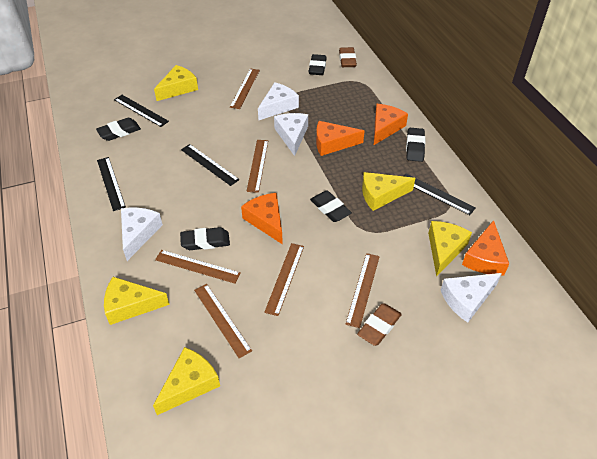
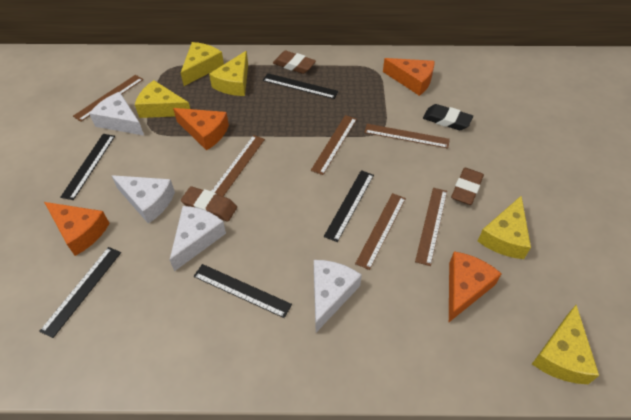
black eraser: [96,118,141,141] [180,227,230,250] [308,54,327,75] [310,191,352,222] [406,128,425,162] = 5 -> [423,104,473,130] = 1
black ruler: [97,157,126,211] [114,95,169,127] [181,144,240,186] [404,173,476,215] = 4 -> [39,247,121,338] [60,134,115,200] [193,264,292,318] [263,73,339,99] [324,170,374,242] = 5
brown eraser: [339,47,357,67] [357,303,402,346] = 2 -> [181,186,237,222] [273,51,316,74] [451,168,484,205] = 3

